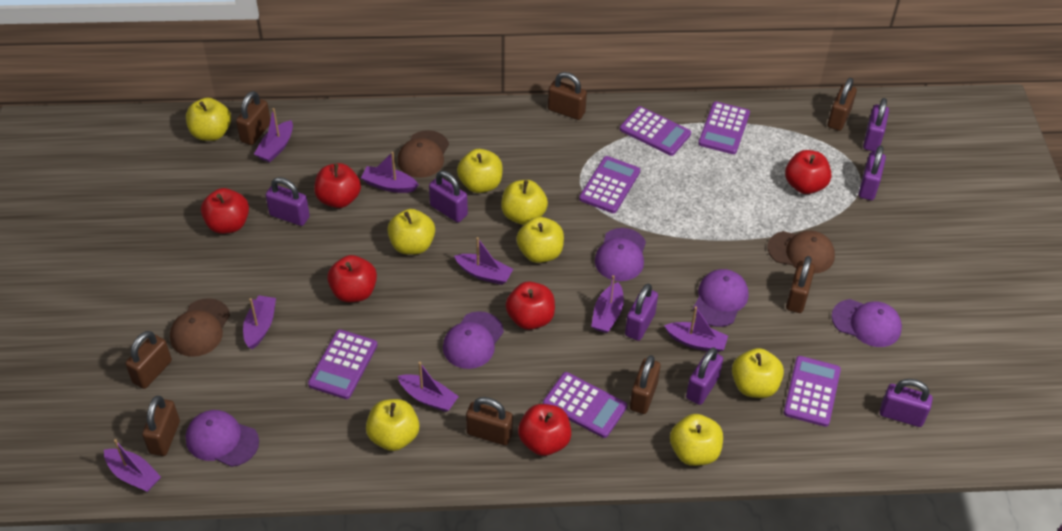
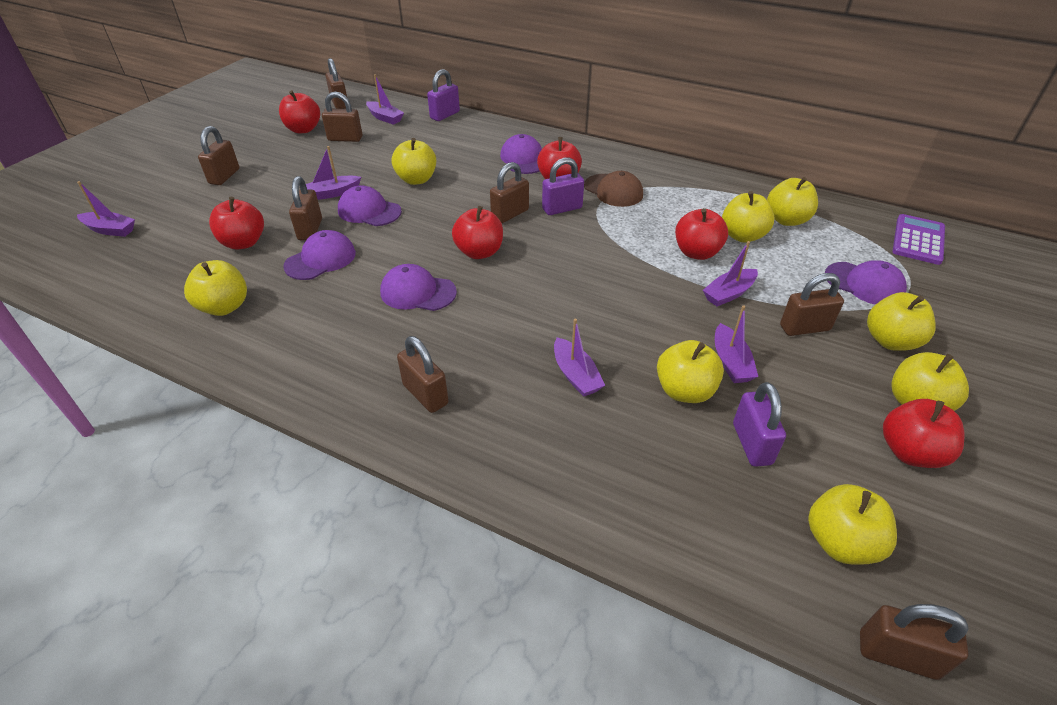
brown cap: [170,298,230,357] [398,130,449,178] [768,231,835,273] = 3 -> [584,171,643,207] = 1
purple boat: [104,439,161,492] [243,295,276,349] [254,108,293,163] [361,152,419,193] [398,362,459,412] [454,237,513,285] [591,275,624,333] [664,306,728,352] = 8 -> [77,181,135,237] [306,146,361,200] [366,74,404,125] [554,319,605,397] [703,241,758,306] [715,305,758,383] = 6
purple calculator: [308,329,378,399] [543,372,627,438] [579,156,640,213] [620,106,691,156] [698,102,750,154] [784,356,841,427] = 6 -> [892,214,945,265] = 1
purple padlock: [266,177,310,226] [429,171,468,223] [625,284,658,341] [686,347,723,405] [859,145,886,200] [863,98,889,152] [880,379,933,427] = 7 -> [427,69,460,121] [542,158,584,215] [733,382,786,467] = 3

